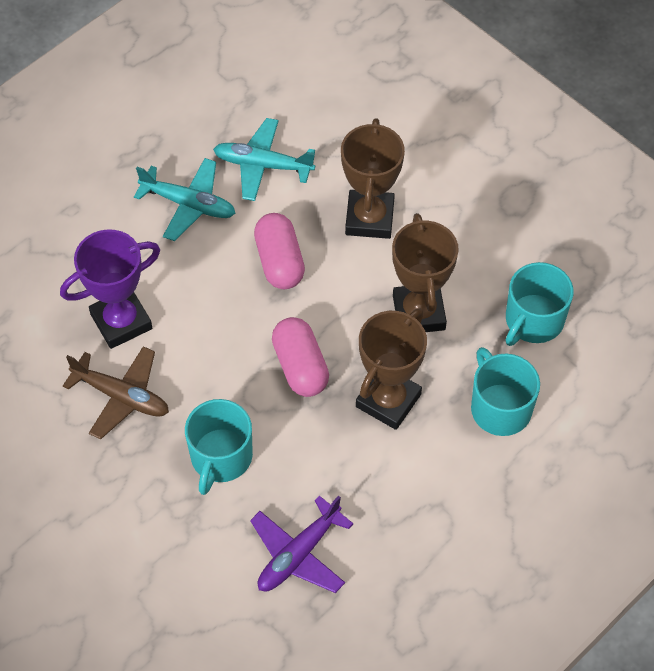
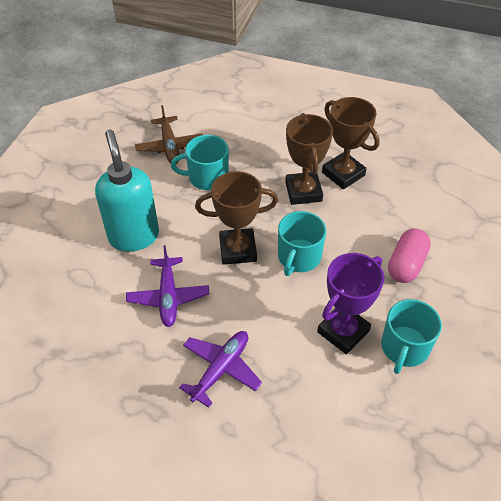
pink capsule: [254,213,305,289] [272,317,329,397] = 2 -> [388,228,431,283] = 1
purple plane: [250,495,354,593] = 1 -> [126,245,209,327] [179,331,262,408] = 2
turquoise plane: [134,158,235,241] [213,118,315,201] = 2 -> none = 0
turquoise soap dispenser: none = 0 -> [95,130,159,252] = 1

